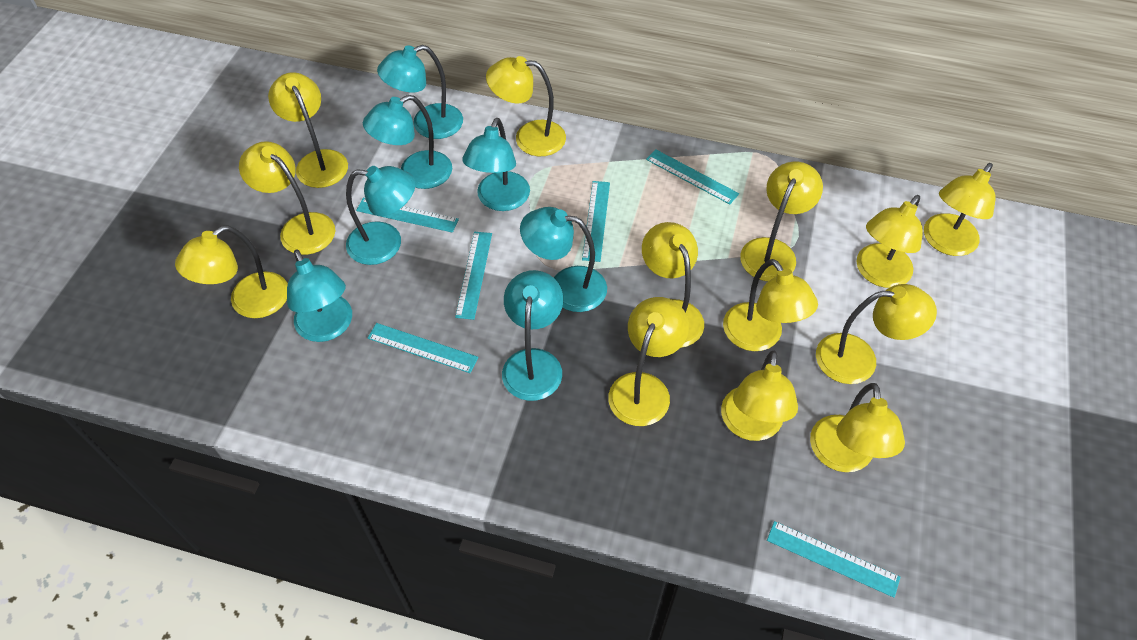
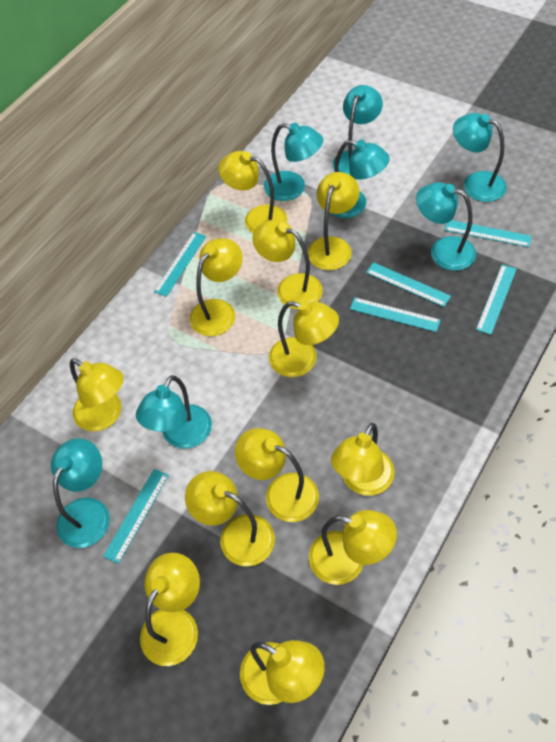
yellow lamp: [175,225,288,318] [239,141,335,255] [268,72,348,188] [486,56,566,156] [608,297,689,426] [642,222,704,348] [721,351,798,441] [723,259,818,351] [740,161,823,281] [810,383,905,472] [816,284,937,384] [857,195,923,288] [924,163,996,256] = 13 -> [70,358,124,431] [140,553,200,666] [185,471,275,566] [189,238,243,336] [218,151,287,233] [235,428,319,522] [240,640,325,705] [252,220,323,309] [269,301,339,377] [307,172,360,270] [309,510,397,585] [331,423,394,496] = 12

